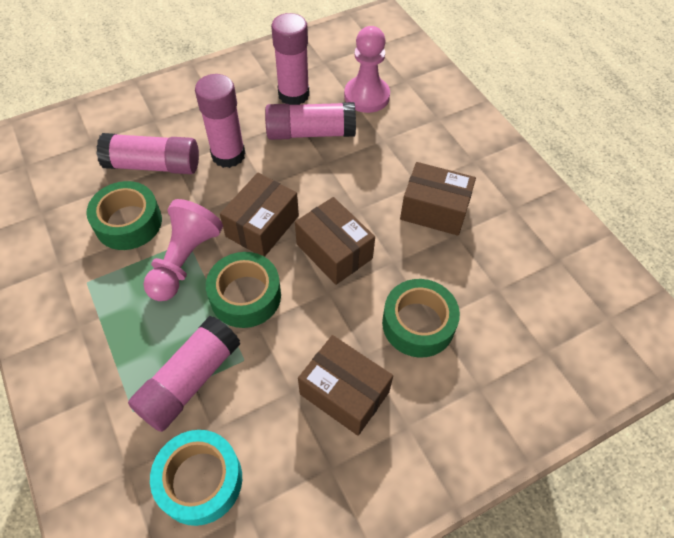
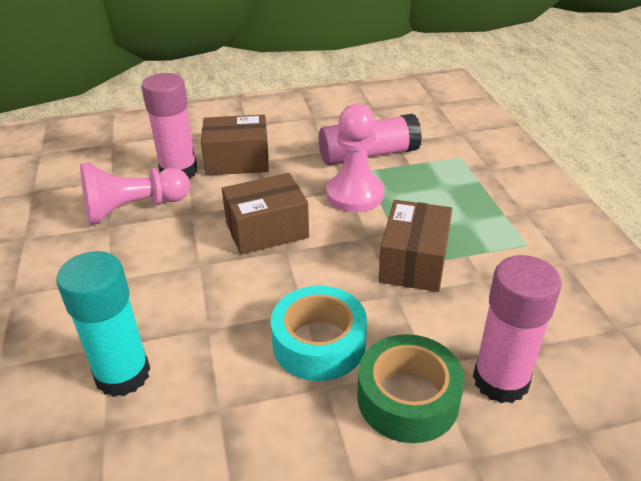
brown box: [220,173,299,257] [295,197,375,285] [298,335,393,436] [400,162,476,236] = 4 -> [201,115,269,175] [222,173,309,255] [379,200,452,292] = 3
green tape: [86,181,162,250] [206,252,281,328] [382,279,460,358] = 3 -> [357,334,465,443] = 1
pink glue stick: [96,133,199,174] [128,316,241,432] [195,74,245,168] [265,102,356,140] [271,13,310,105] = 5 -> [141,73,198,179] [319,114,422,165] [473,255,562,403] = 3
turquoise glue stick: none = 0 -> [56,251,150,397] = 1

